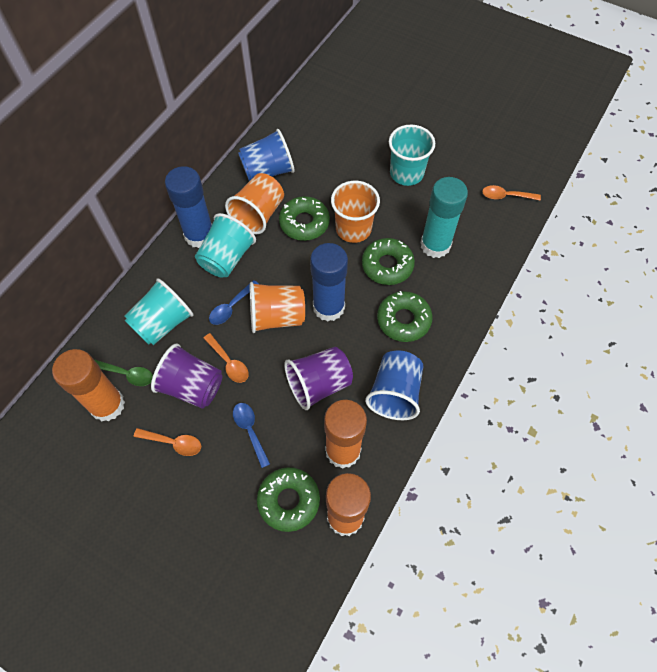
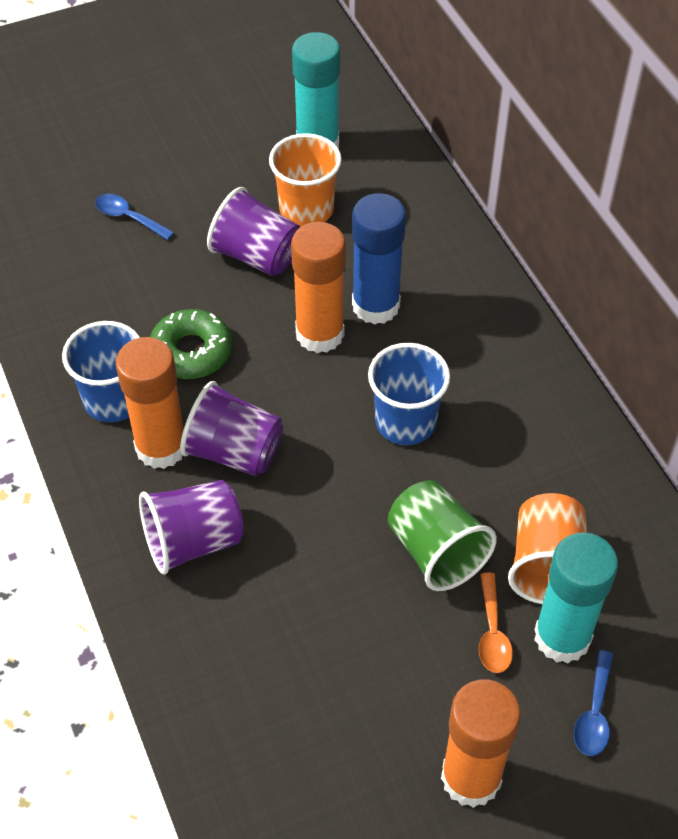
blue glue stick: [165,166,212,248] [310,243,348,322] = 2 -> [352,193,406,325] = 1
green cup: none = 0 -> [388,480,497,591] = 1
green donut: [257,467,320,532] [279,196,330,241] [362,238,415,285] [377,291,433,342] = 4 -> [150,309,232,379] = 1
green spoon: [94,359,153,386] = 1 -> none = 0
orange cup: [225,173,284,234] [250,282,305,333] [331,181,380,243] = 3 -> [269,133,342,227] [508,493,587,604] = 2
orange spoon: [134,428,201,456] [203,333,249,383] [482,185,541,200] = 3 -> [479,573,513,673] = 1
purple cup: [151,344,222,409] [284,347,353,410] = 2 -> [139,480,244,575] [180,381,283,477] [207,187,300,276] = 3
turquoise cup: [125,278,194,345] [195,213,256,277] [389,125,435,186] = 3 -> none = 0
turquoise glue stick: [420,177,468,258] = 1 -> [292,32,340,149] [534,532,618,663] = 2

